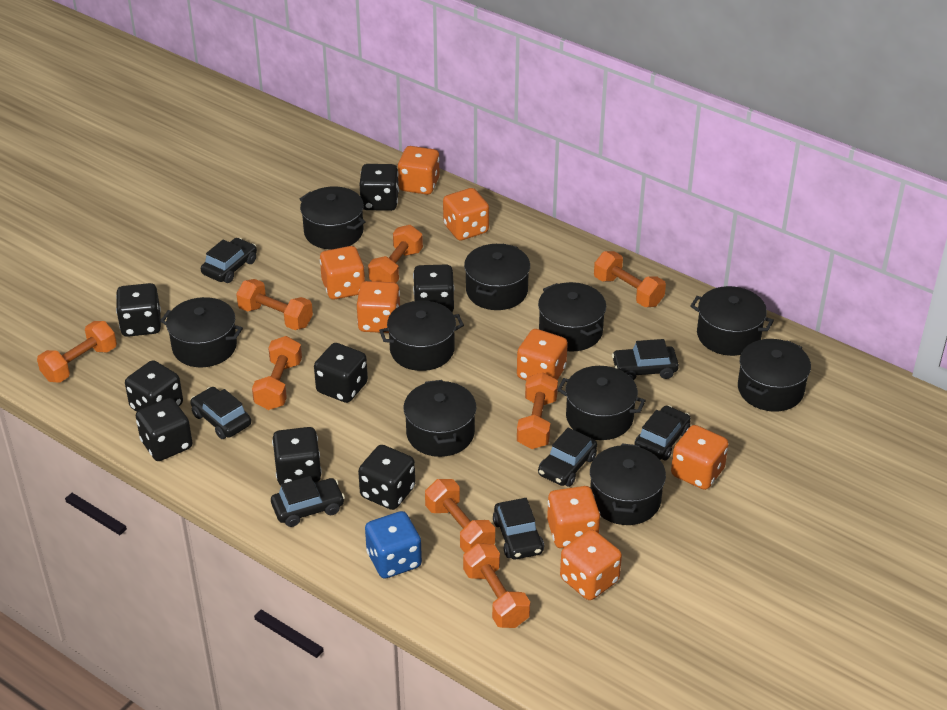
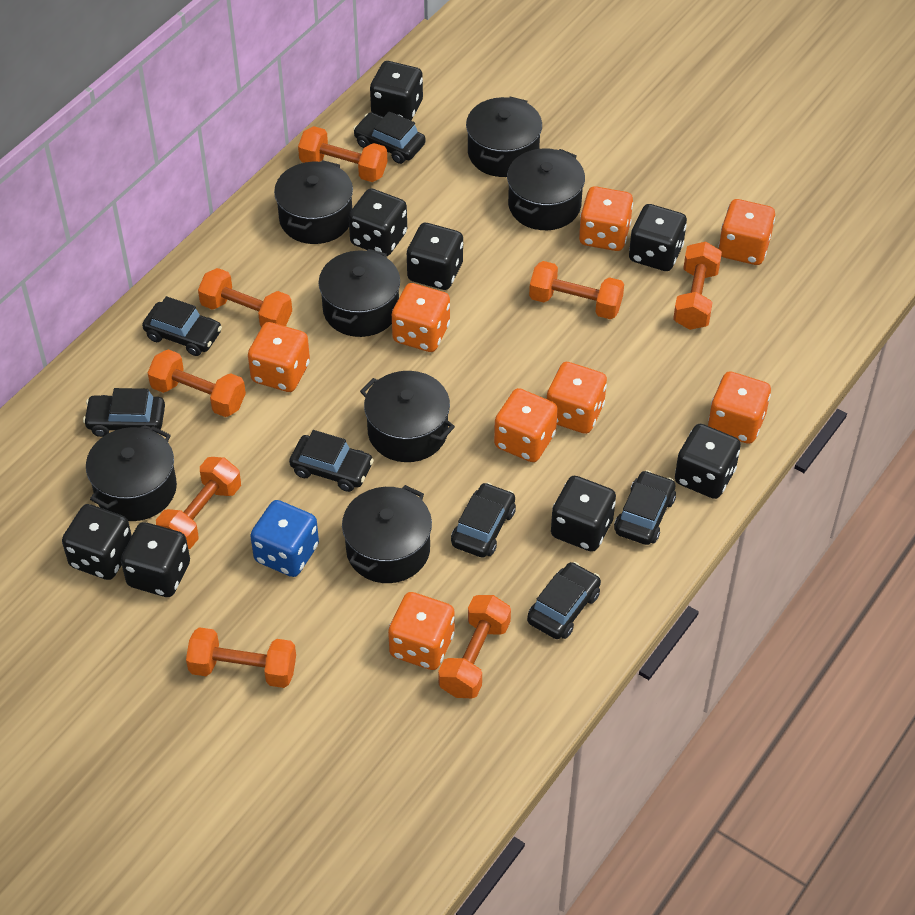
black pot: [160,297,243,367] [300,187,366,249] [379,301,464,371] [403,380,476,457] [464,244,530,310] [538,282,606,351] [557,366,646,440] [590,444,666,525] [690,286,774,356] [738,339,811,412] = 10 -> [86,426,177,521] [274,160,353,244] [319,249,400,337] [342,485,432,583] [360,371,455,462] [466,97,542,177] [507,148,585,230] = 7

